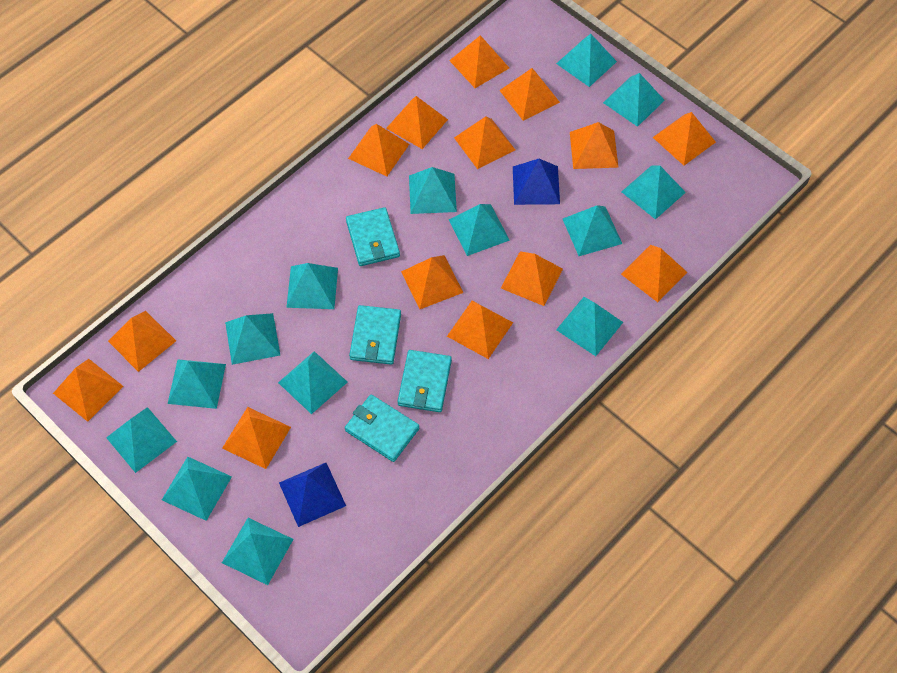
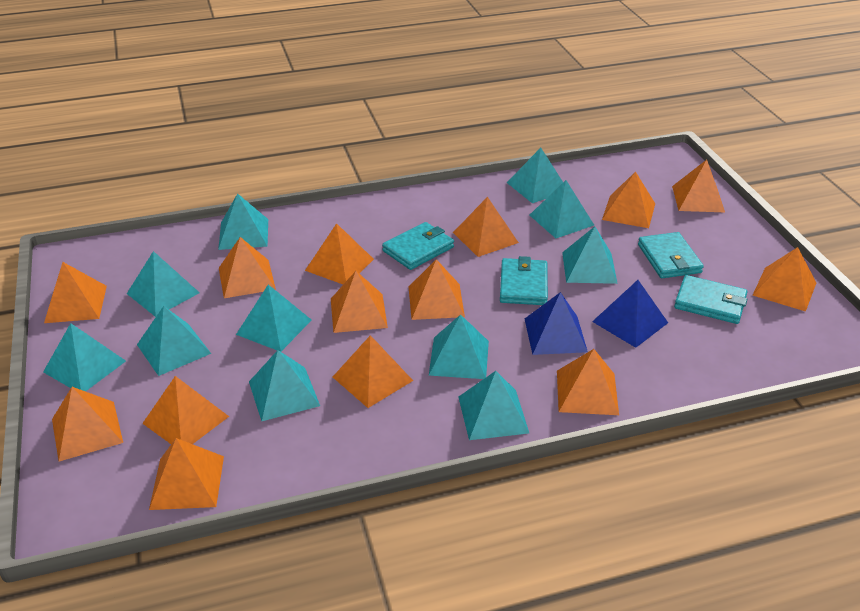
turquoise pyramid: [106,407,177,473] [162,457,232,521] [168,359,226,409] [222,518,294,585] [225,313,280,365] [278,351,347,414] [286,263,338,309] [409,167,457,214] [449,204,510,256] [556,34,617,87] [556,297,623,356] [563,205,622,256] [603,73,665,127] [622,165,686,220] = 14 -> [43,323,126,392] [127,251,200,317] [137,306,211,376] [218,193,268,250] [236,285,311,352] [249,350,320,421] [429,314,489,379] [458,371,529,440] [507,148,563,203] [530,180,594,238] [562,226,618,284] = 11

